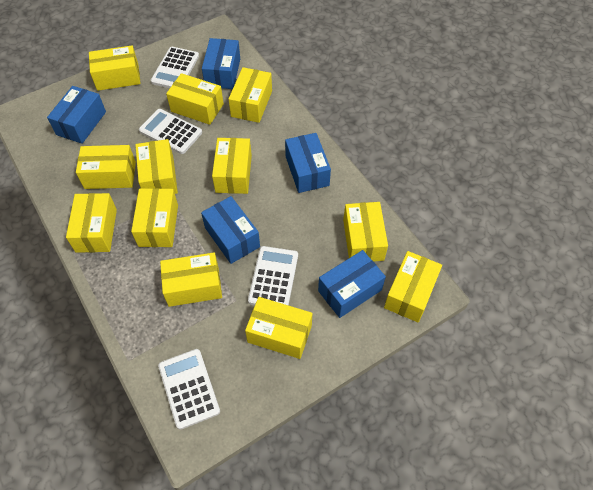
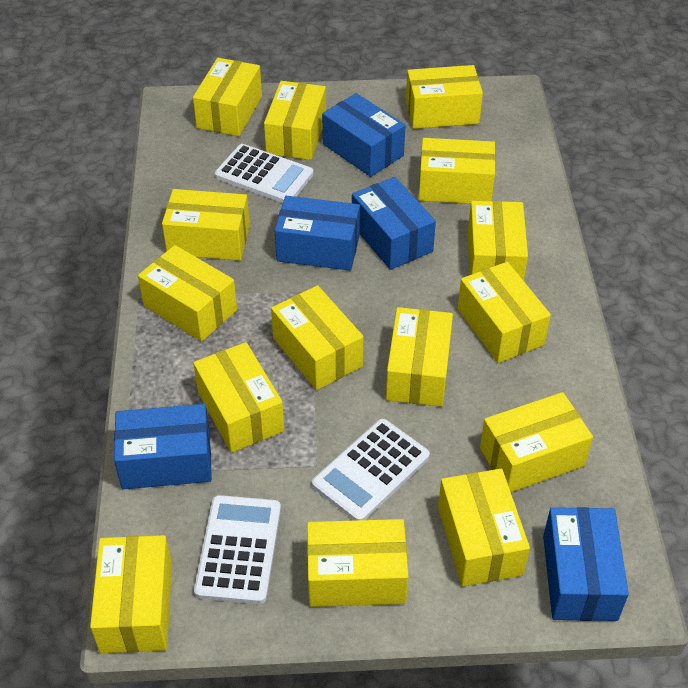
white calculator: [139,109,202,154] [151,47,199,88] [158,349,220,430] [248,246,298,306] = 4 -> [194,495,281,604] [215,144,314,203] [312,419,430,521] = 3
yellow box: [66,193,117,253] [76,145,136,189] [89,46,141,91] [131,188,178,247] [135,139,178,194] [160,253,222,307] [166,73,224,125] [212,138,252,194] [228,67,272,123] [245,297,313,359] [343,202,388,262] [384,251,442,322] = 12 -> [90,535,172,653] [138,245,237,342] [162,189,250,261] [193,58,262,136] [193,342,284,453] [264,81,326,160] [271,285,363,390] [307,519,408,607] [386,307,453,407] [406,65,483,129] [419,138,496,204] [438,469,530,586] [458,262,551,363] [468,201,528,281] [480,392,593,492] = 15

